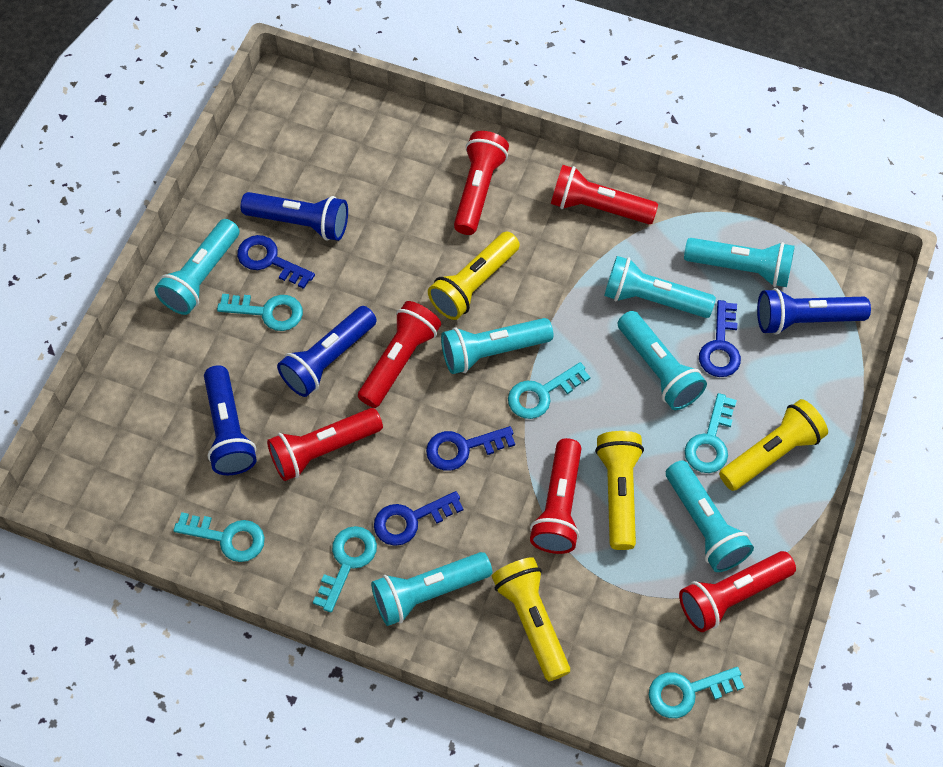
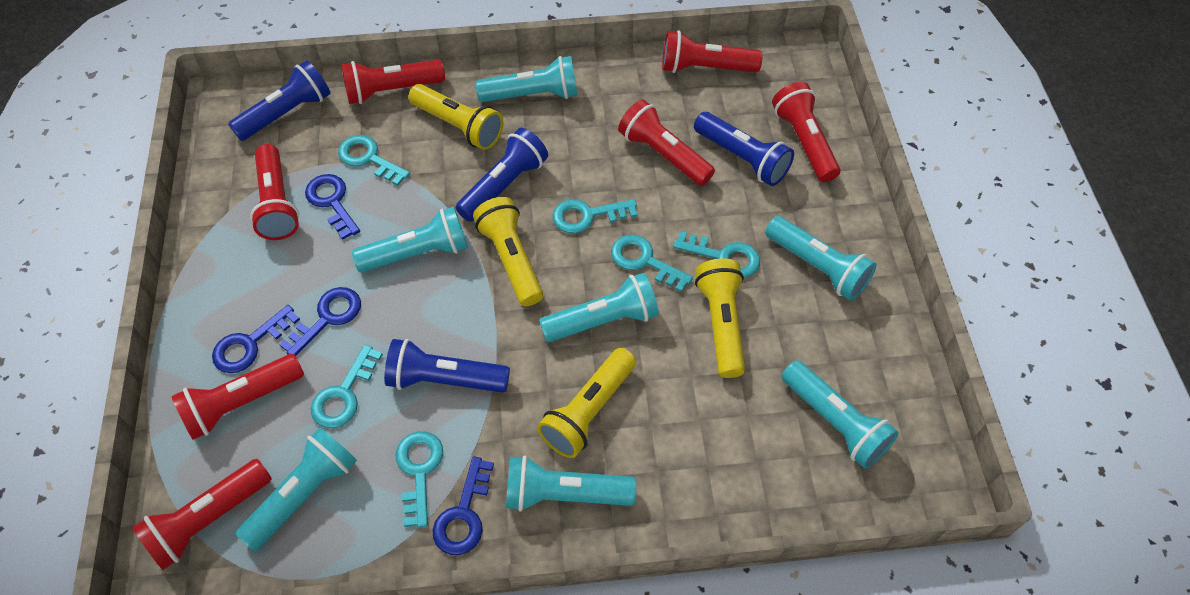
red flashlight: [267,408,383,481] [358,301,441,408] [454,131,509,235] [530,438,581,554] [551,165,658,224] [679,551,796,632] = 6 -> [132,459,272,570] [171,354,304,440] [250,144,299,240] [341,60,445,104] [618,99,715,186] [662,30,763,73] [772,82,840,182] = 7

